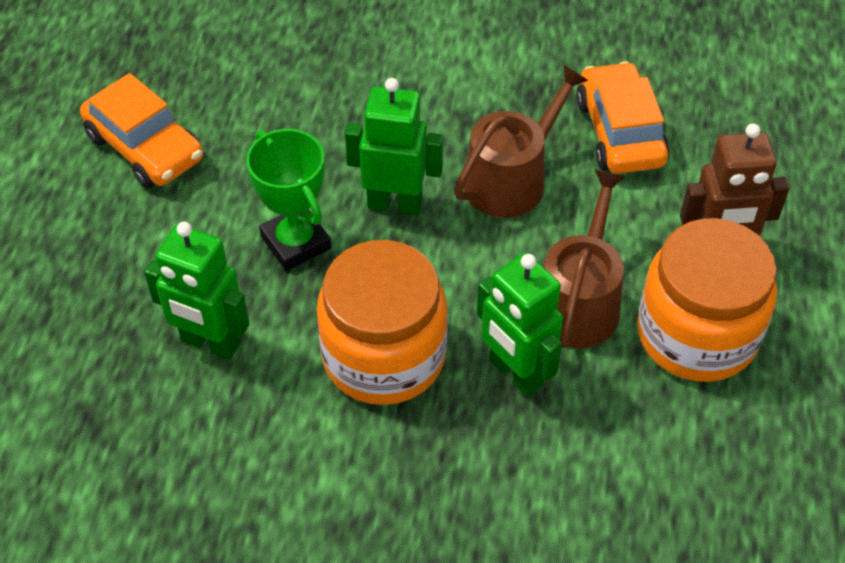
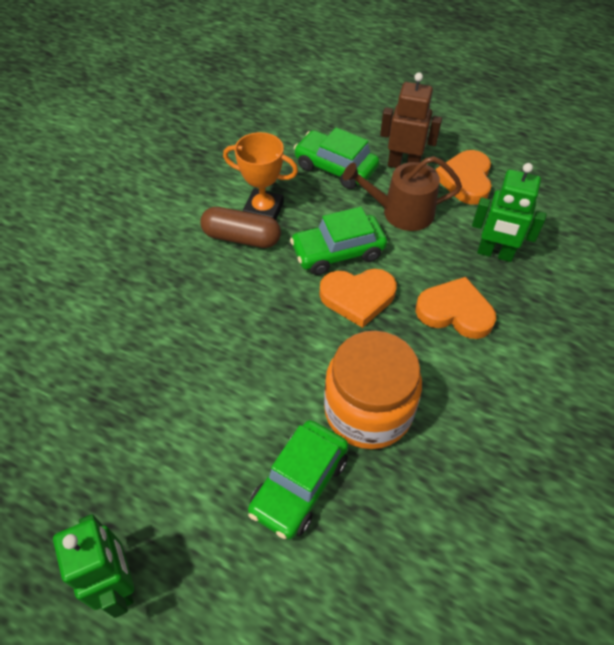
brown capsule: none = 0 -> [200,207,281,248] = 1
brown watering can: [454,65,588,218] [543,170,625,348] = 2 -> [343,156,462,231] = 1
green car: none = 0 -> [248,420,349,540] [290,207,387,275] [294,128,379,189] = 3
green robot: [144,222,249,360] [345,78,443,215] [477,253,563,397] = 3 -> [53,514,134,618] [472,163,547,262] = 2
green trophy: [246,129,331,271] = 1 -> none = 0
orange car: [80,73,203,189] [576,62,669,174] = 2 -> none = 0
orange heart: none = 0 -> [320,269,397,328] [416,277,496,339] [436,150,492,205] = 3
orange jar: [317,240,448,405] [637,218,777,382] = 2 -> [324,331,422,449] = 1
orange trophy: none = 0 -> [223,132,298,220] = 1

